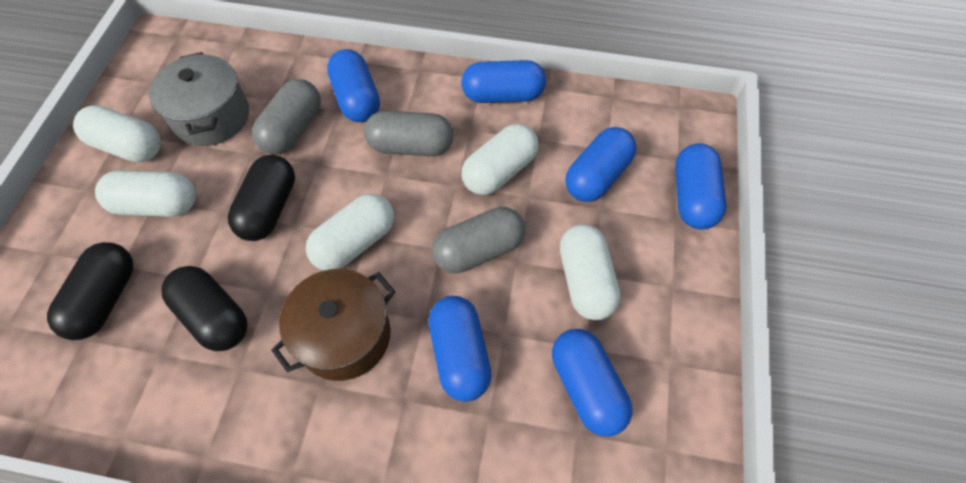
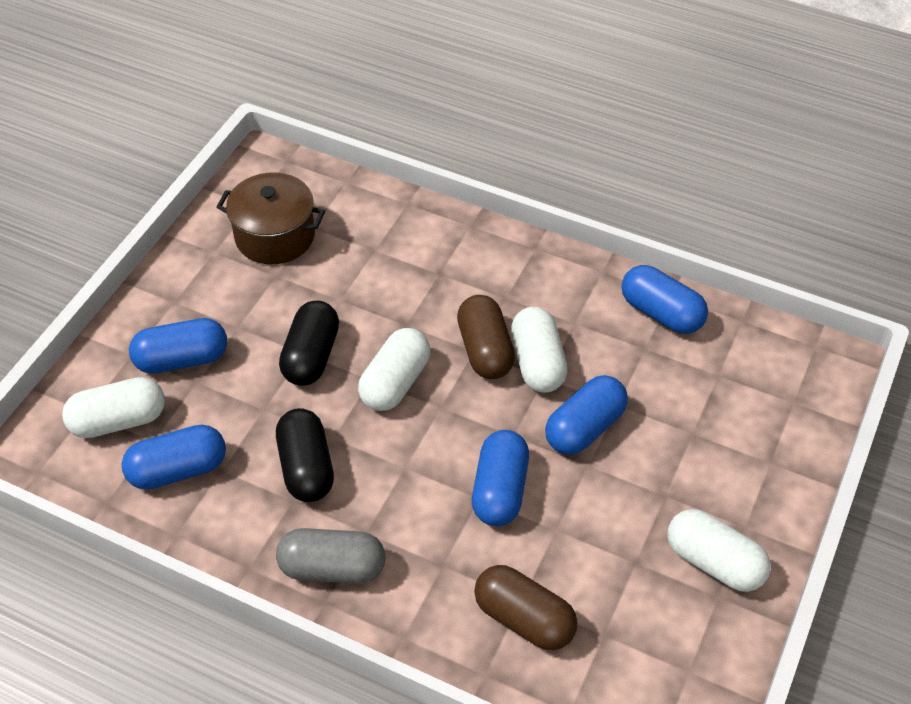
black capsule: [47,242,133,340] [161,266,248,351] [228,155,295,241] = 3 -> [276,408,334,502] [279,300,339,386] = 2
blue capsule: [327,49,380,122] [429,296,492,402] [461,60,546,103] [552,329,632,437] [565,127,636,202] [675,143,726,229] = 6 -> [122,425,226,490] [129,318,227,374] [472,430,529,526] [545,375,628,455] [622,265,708,334] = 5
brown capsule: none = 0 -> [457,295,515,379] [474,565,578,650] = 2
grey capsule: [252,79,321,155] [364,111,453,156] [432,207,525,273] = 3 -> [276,528,385,584] = 1
grey pot: [149,52,249,146] = 1 -> none = 0
white capsule: [73,105,161,162] [95,170,196,217] [306,194,394,271] [462,124,538,195] [560,224,620,320] = 5 -> [62,377,165,438] [358,328,430,411] [511,307,568,393] [667,509,771,592] = 4

